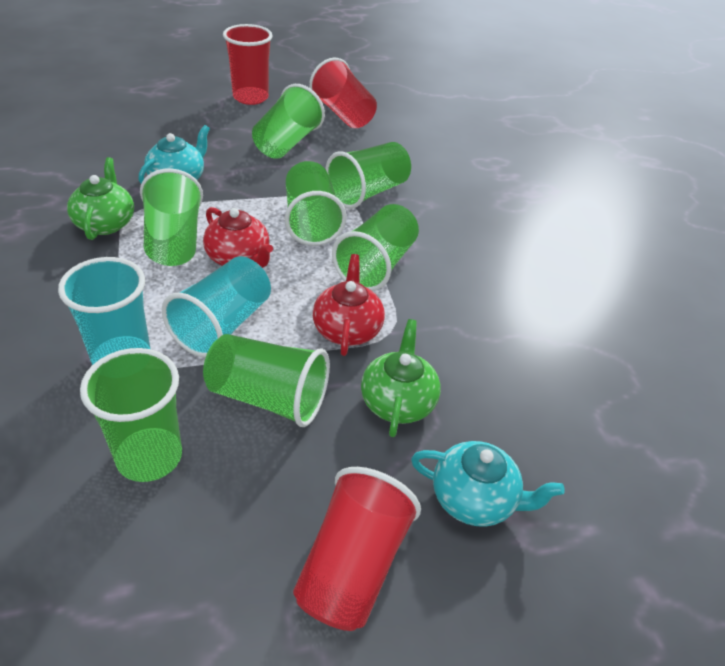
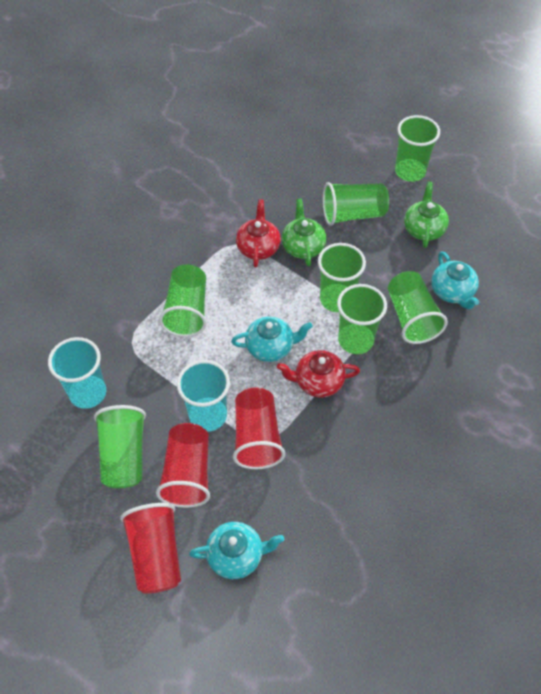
turquoise teapot: [138,125,210,184] [411,441,565,527] = 2 -> [189,522,284,579] [231,317,313,362] [431,251,479,310] = 3

